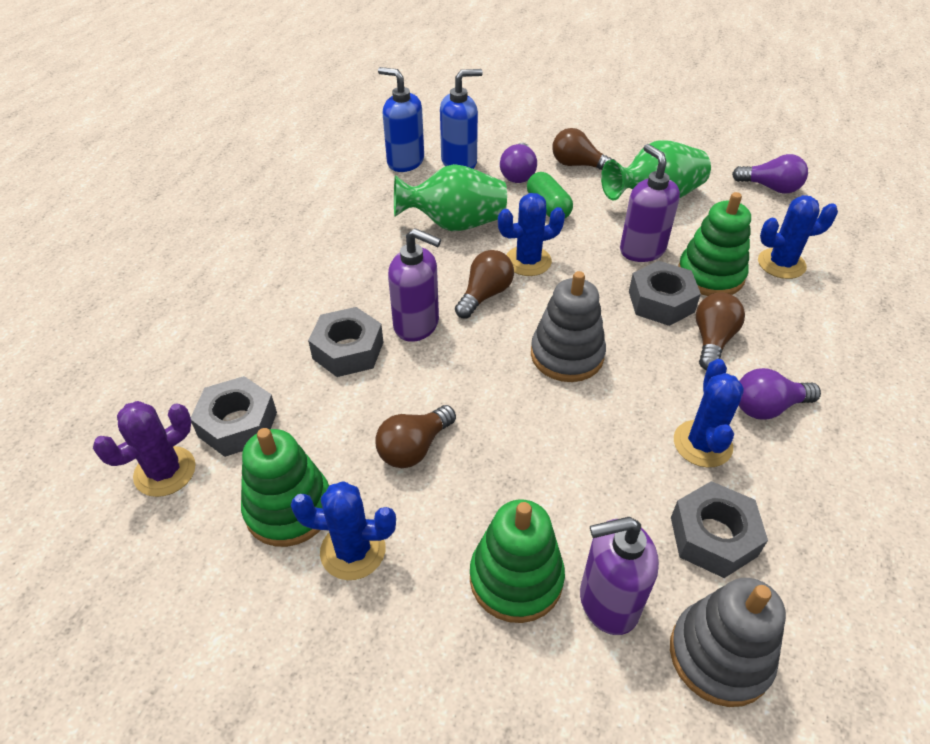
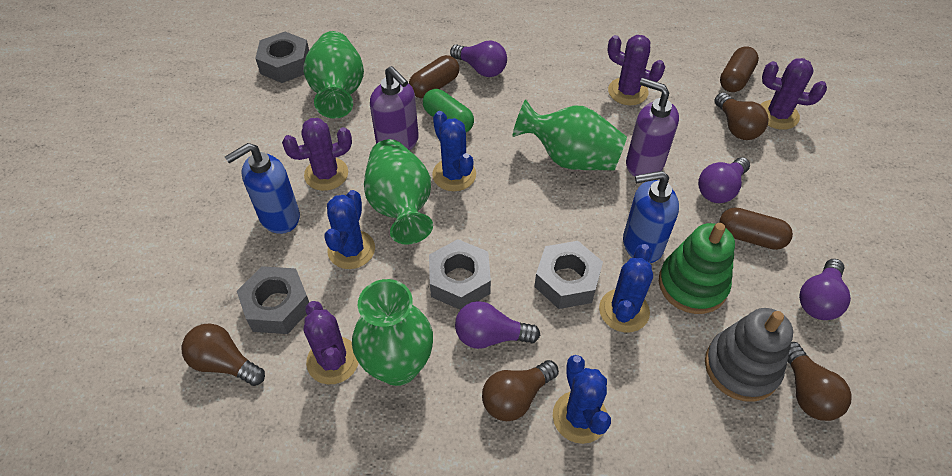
brown capsule: none = 0 -> [409,55,459,98] [719,207,793,250] [720,46,759,92] = 3
green stacking toy: [241,428,329,547] [470,499,565,623] [678,192,751,296] = 3 -> [659,223,735,314] = 1
green vase: [394,164,507,231] [601,140,711,201] = 2 -> [303,31,364,119] [352,279,433,386] [364,139,433,245] [513,100,627,170] = 4
grey stacking toy: [531,271,606,382] [670,578,786,707] = 2 -> [705,308,793,402] = 1
purple cactus: [93,401,196,497] = 1 -> [282,118,352,191] [304,301,359,384] [607,35,665,105] [760,58,827,130] = 4
purple light bulb: [500,143,537,183] [732,154,808,194] [739,368,821,420] = 3 -> [450,41,507,77] [455,301,540,349] [698,157,750,203] [799,259,851,320] = 4
purple soap dispenser: [388,228,441,342] [580,517,659,635] [620,144,680,262] = 3 -> [370,66,419,151] [626,78,679,177] = 2

